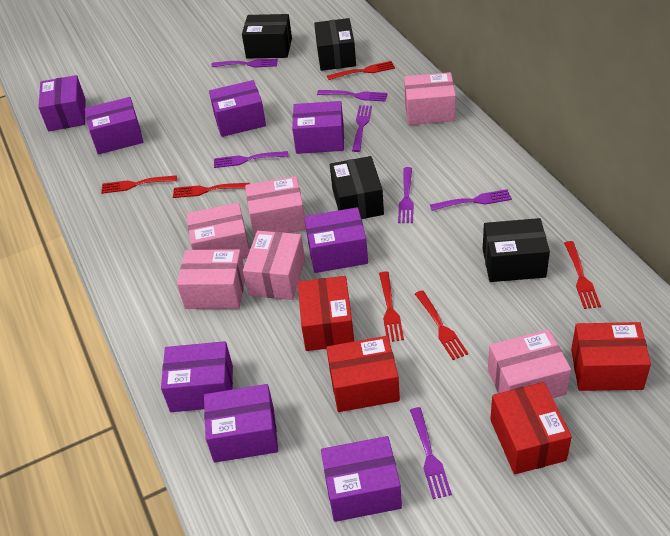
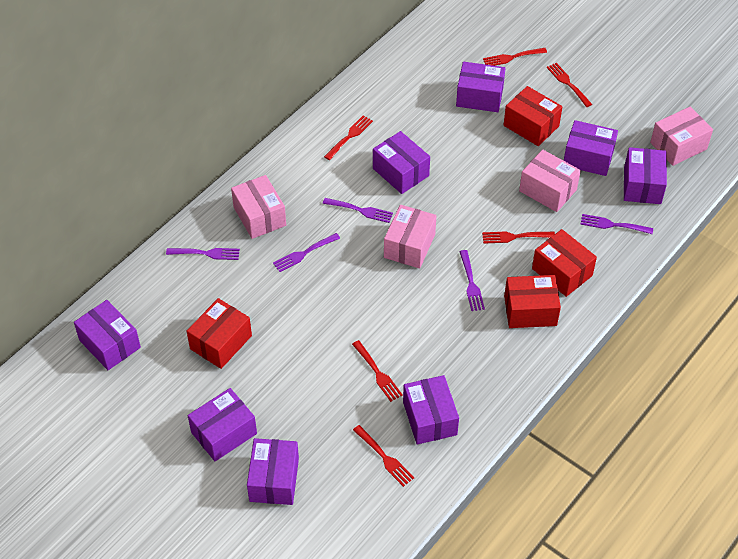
black box: [242,14,292,58] [314,18,356,71] [330,156,384,219] [483,218,550,282] = 4 -> none = 0
pink box: [177,249,245,309] [186,203,250,259] [243,231,305,300] [245,176,306,238] [404,72,456,125] [488,329,571,398] = 6 -> [231,175,286,239] [384,205,437,268] [519,149,581,212] [650,107,713,166] = 4
purple fork: [211,58,278,68] [214,151,288,168] [317,90,388,101] [352,105,372,152] [398,167,414,223] [410,407,452,499] [430,189,512,211] = 7 -> [166,248,240,260] [273,233,340,272] [323,198,393,223] [459,250,485,311] [580,214,653,234] = 5

